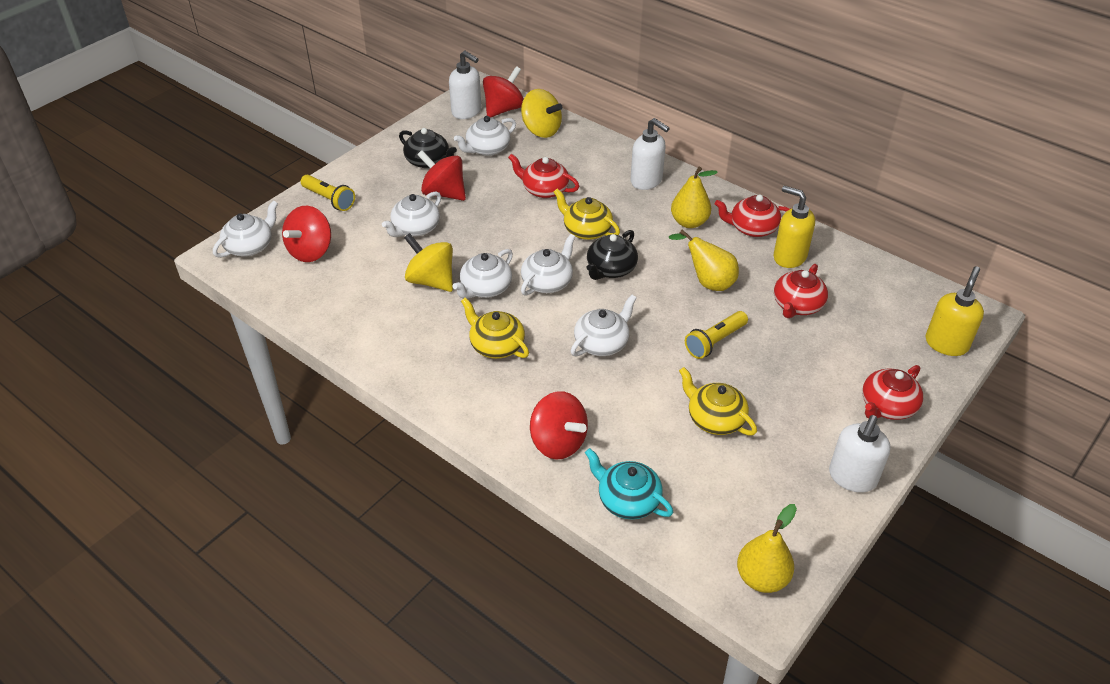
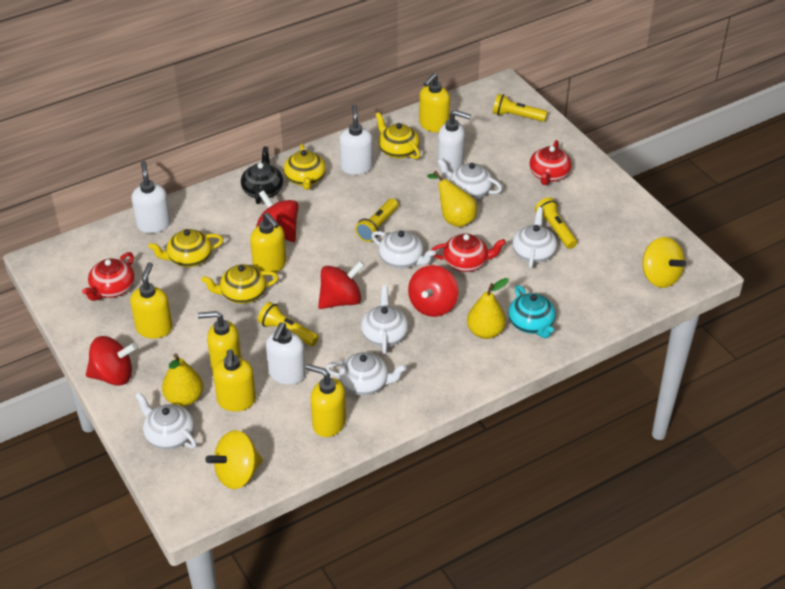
black teapot: [399,128,457,168] [587,230,638,280] = 2 -> [241,146,283,204] = 1
red teapot: [508,154,579,198] [715,195,790,237] [774,264,828,318] [862,365,923,420] = 4 -> [82,252,135,301] [431,233,506,272] [529,140,572,185] = 3
white soap dispenser: [449,50,481,119] [631,118,670,190] [829,415,891,493] = 3 -> [132,161,171,233] [266,323,306,385] [339,105,373,175] [437,110,471,172] = 4
yellow flashlight: [301,175,355,211] [685,311,748,359] = 2 -> [258,302,319,346] [355,198,398,242] [493,94,547,122] [535,197,577,249] = 4
yellow soap dispenser: [773,186,815,268] [926,266,984,356] = 2 -> [130,262,173,339] [198,311,242,371] [213,349,256,411] [250,213,286,273] [306,364,346,437] [419,73,450,132] = 6
yellow teapot: [461,297,529,359] [554,188,620,240] [679,367,757,435] = 3 -> [148,229,223,267] [201,264,279,304] [284,144,326,190] [375,112,420,159] = 4

